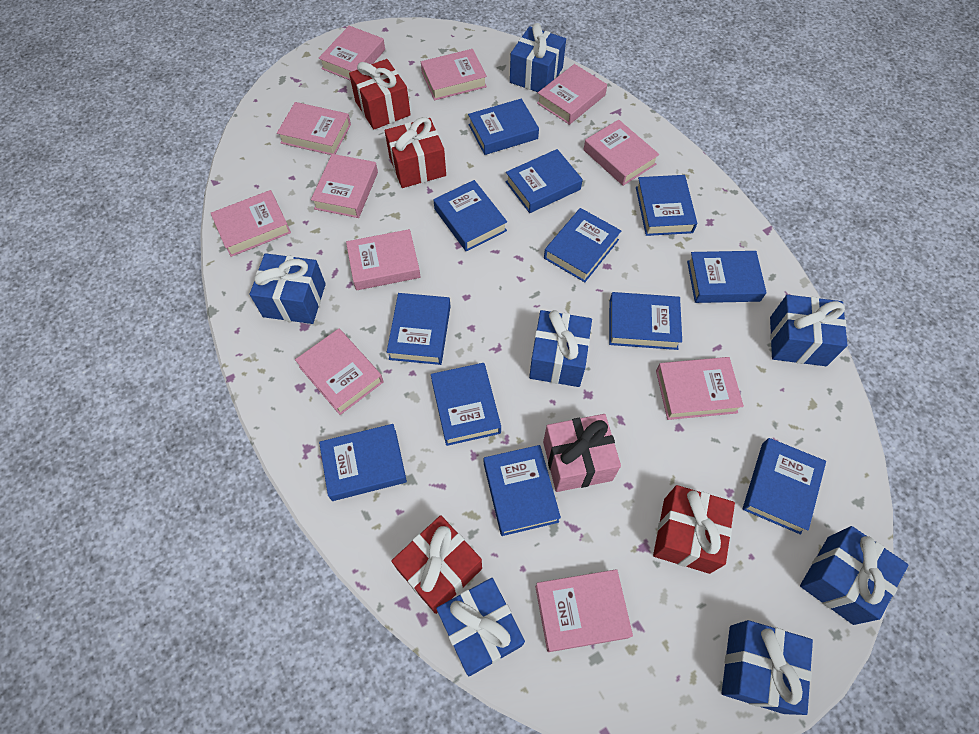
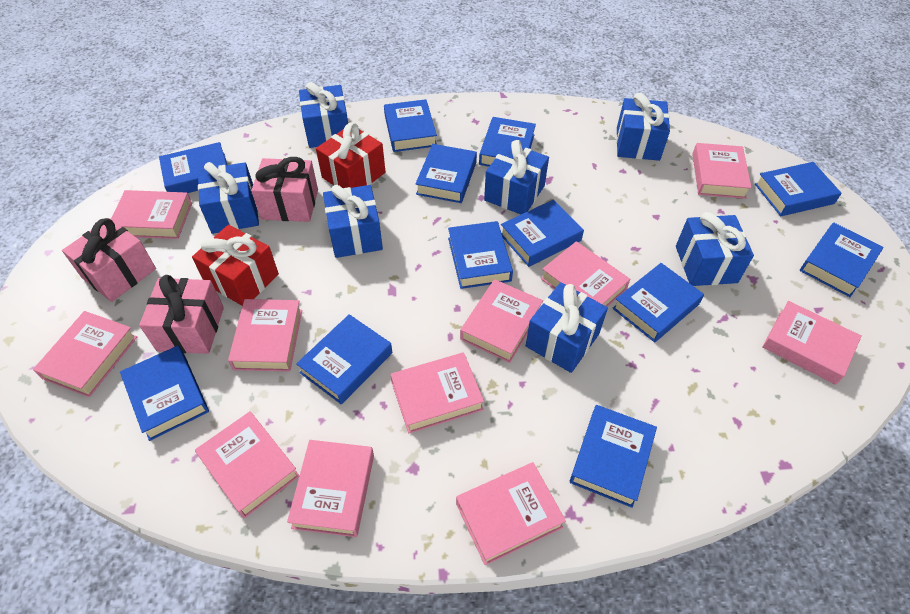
pink gift: [543,414,621,492] = 1 -> [62,218,156,302] [139,275,224,354] [251,157,318,222] = 3
red gift: [349,59,411,130] [385,117,446,188] [391,515,482,614] [653,485,735,574] = 4 -> [192,225,279,306] [316,123,386,188] = 2

